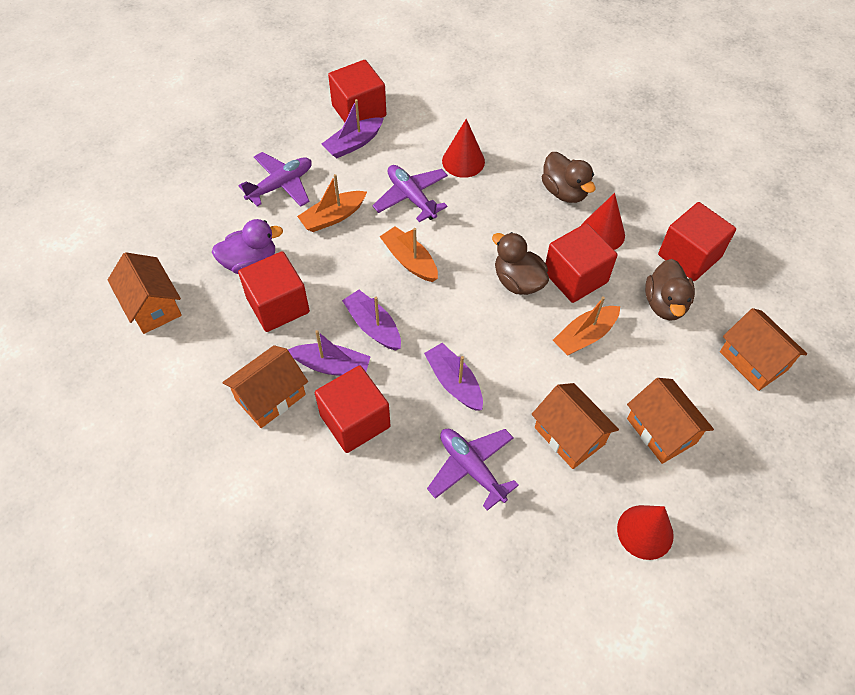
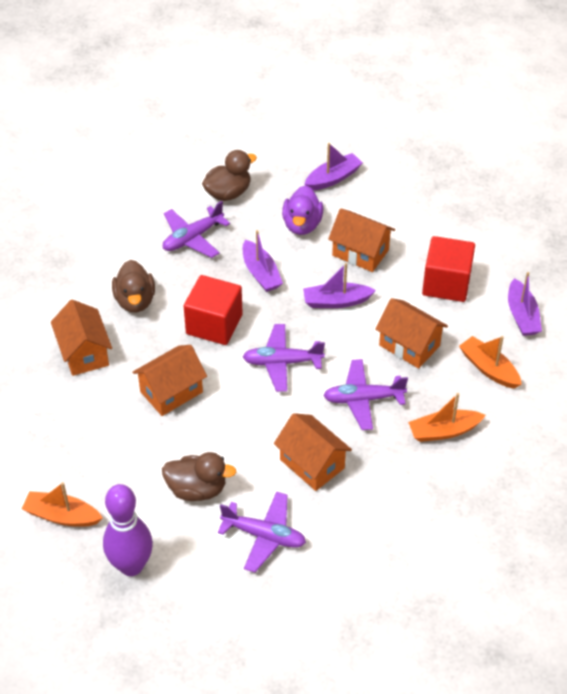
purple bowling pin: none = 0 -> [103,484,153,576] = 1
purple plane: [238,152,312,207] [373,165,448,222] [427,429,519,511] = 3 -> [163,201,230,258] [218,491,306,573] [243,324,325,392] [323,359,408,430] = 4
red cone: [442,119,485,178] [582,193,625,250] [617,505,674,560] = 3 -> none = 0
red cube: [238,251,310,332] [315,365,390,453] [328,60,386,122] [545,223,617,303] [658,202,736,281] = 5 -> [184,275,243,345] [422,236,475,302] = 2

